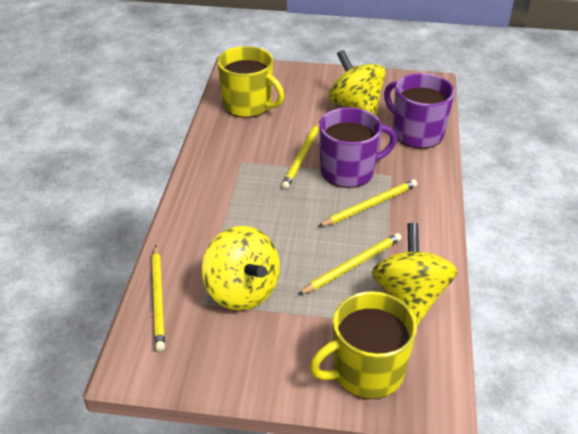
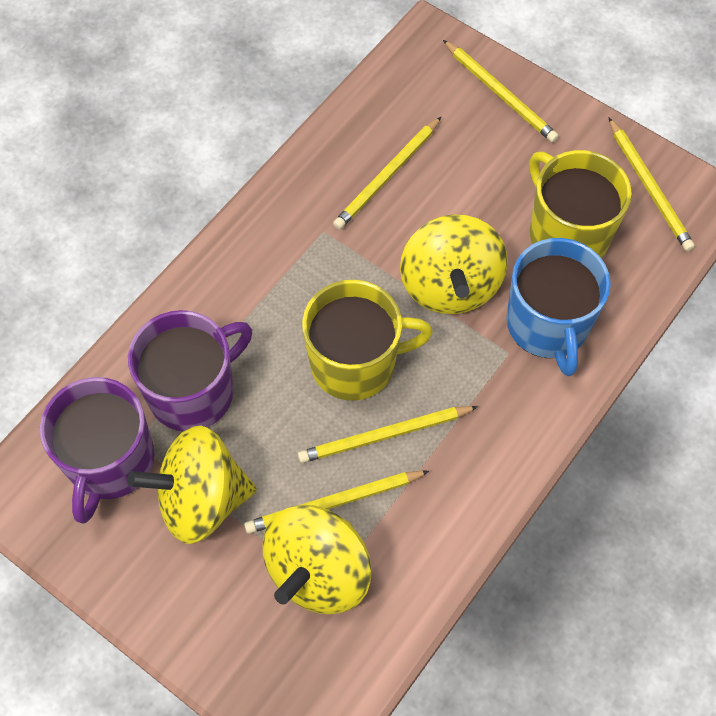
blue mug: none = 0 -> [506,238,611,376] = 1
yellow pencil: [152,245,165,352] [281,121,320,189] [298,233,402,295] [318,179,417,227] = 4 -> [244,471,429,534] [298,406,478,463] [333,117,441,230] [443,40,559,142] [608,117,695,252] = 5

